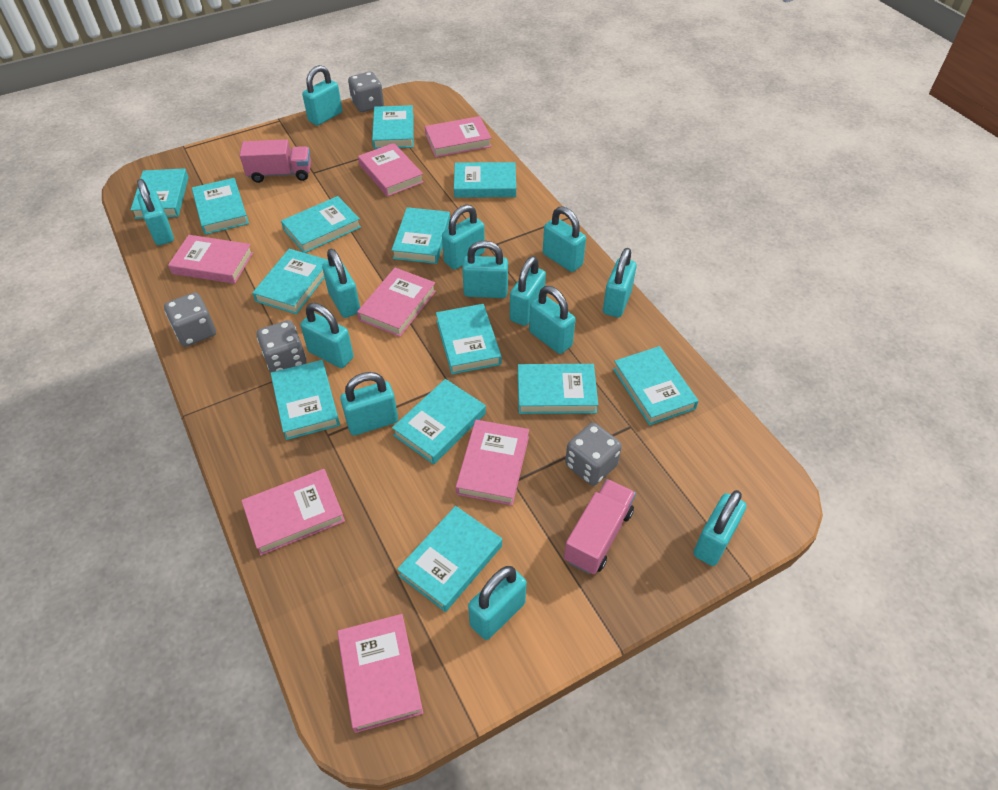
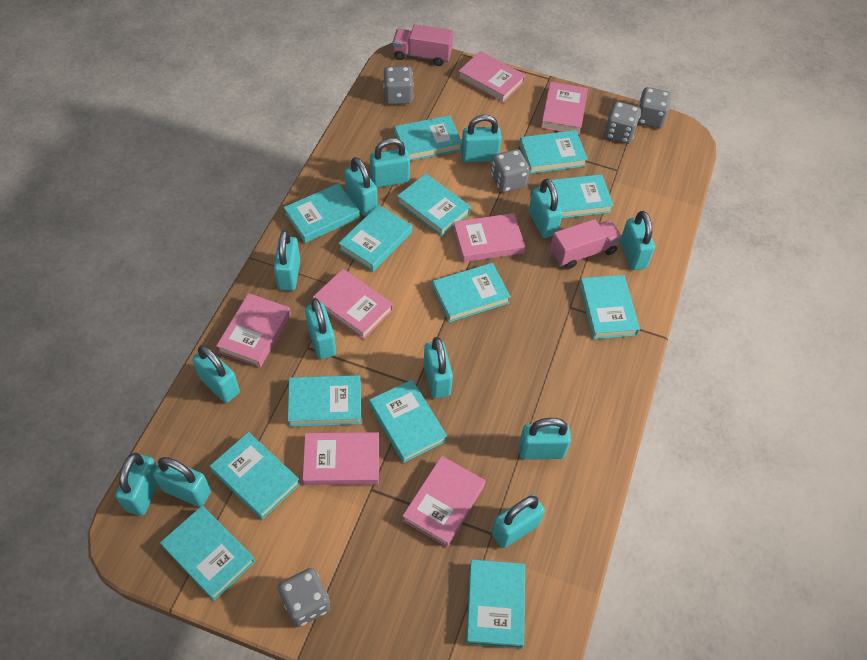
grey dice: [164,292,216,347] [257,320,306,372] [348,71,384,112] [565,423,622,486] = 4 -> [278,568,330,627] [383,66,414,104] [491,149,530,193] [604,101,641,144] [638,87,671,128] = 5

